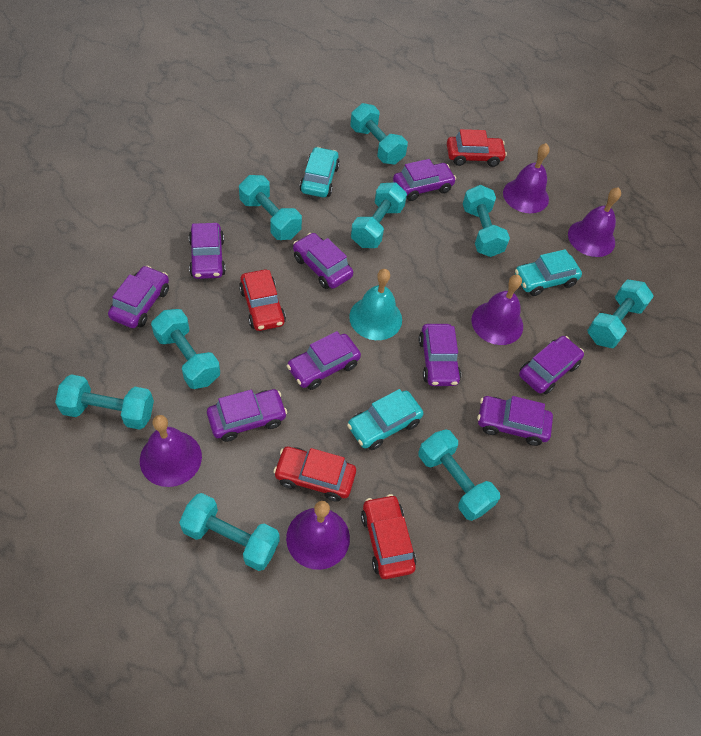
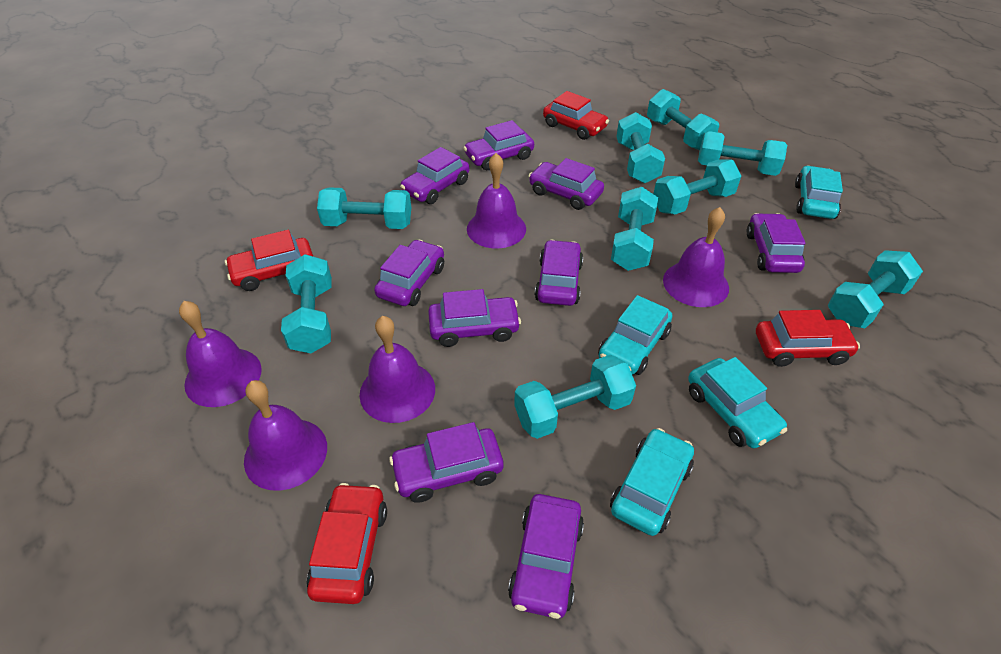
turquoise bell: [349,269,402,340] = 1 -> none = 0
turquoise car: [300,147,340,197] [347,389,423,450] [515,249,582,296] = 3 -> [598,295,672,375] [610,428,694,536] [688,357,787,448] [795,166,843,219] = 4

